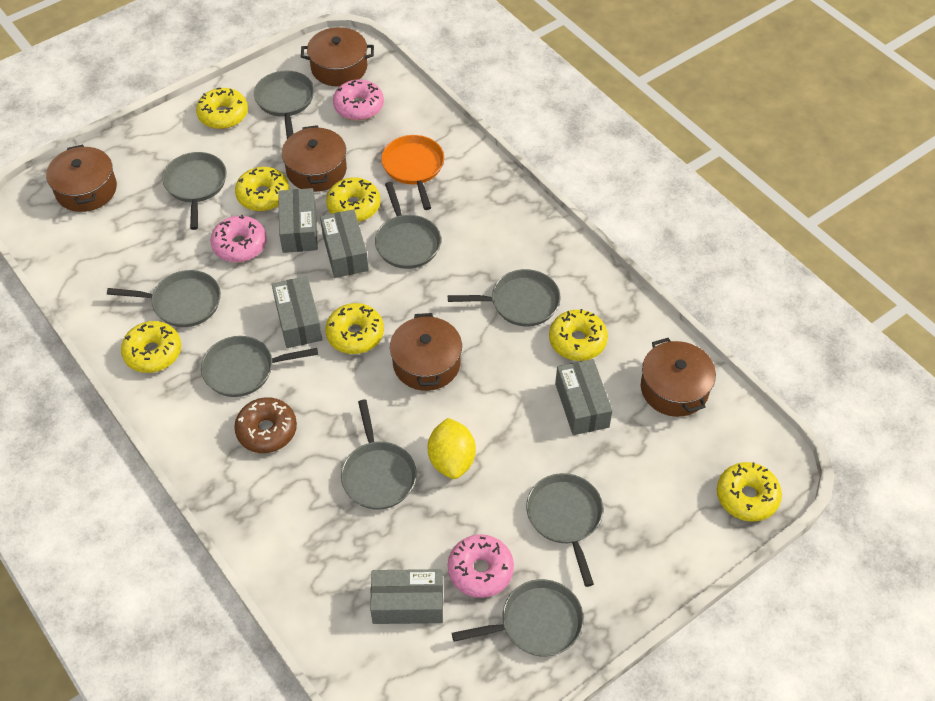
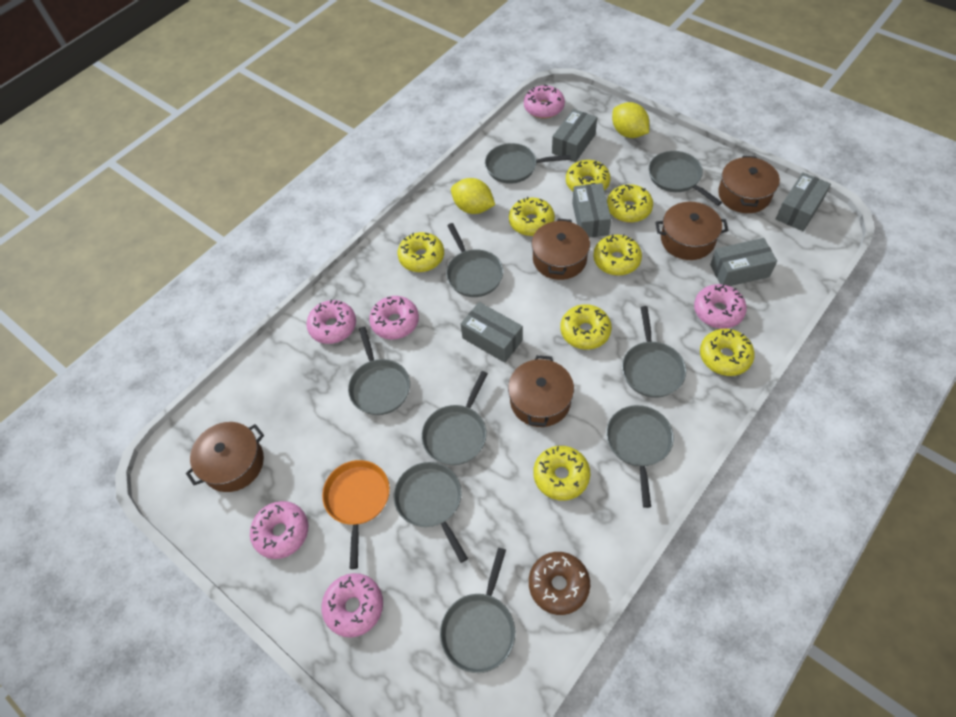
pink donut: [210,215,267,262] [333,79,384,120] [448,534,514,598] = 3 -> [250,501,308,559] [306,299,356,344] [321,573,383,637] [369,296,419,340] [524,85,565,119] [694,284,747,329] = 6
yellow donut: [121,321,181,373] [196,88,248,129] [235,167,289,211] [325,303,384,354] [326,178,380,222] [549,309,608,361] [717,462,782,522] = 7 -> [397,232,444,272] [509,197,555,236] [533,446,590,501] [560,304,612,350] [566,160,611,191] [593,234,642,276] [607,184,653,222] [700,329,755,376] = 8
yellow lemon: [428,418,476,479] = 1 -> [451,178,495,214] [612,102,649,138] = 2

